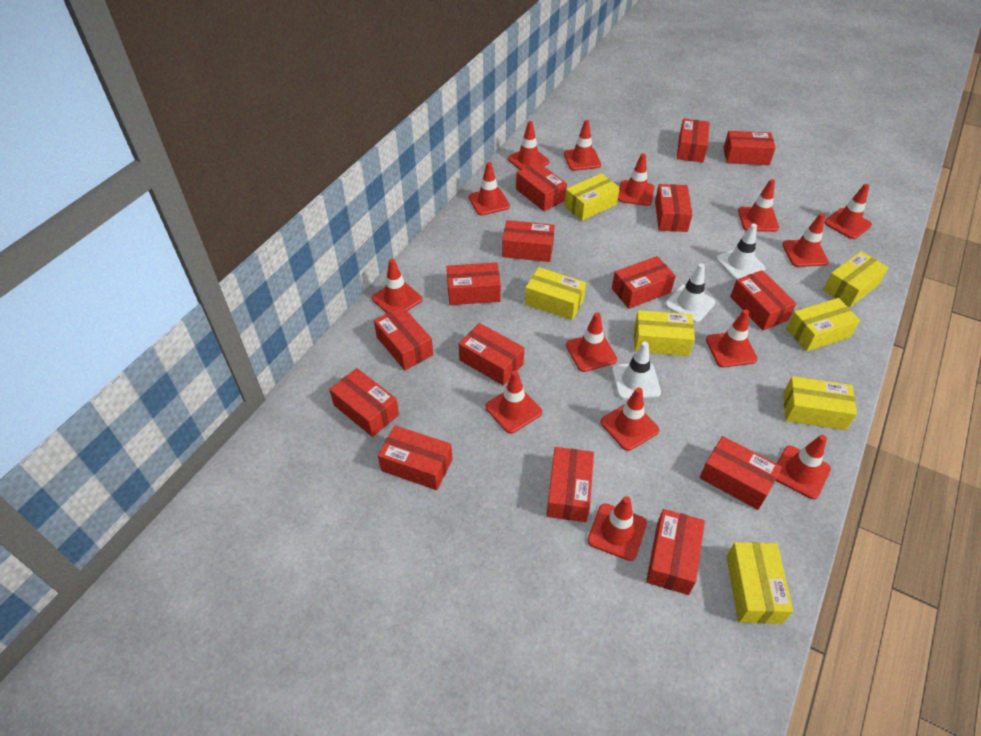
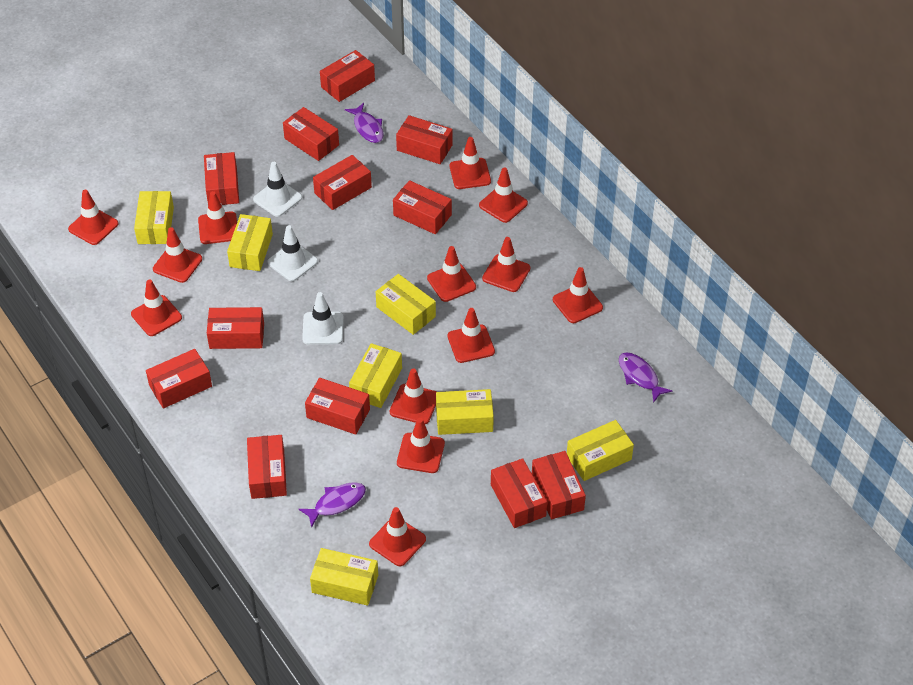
purple fish: none = 0 -> [299,482,366,528] [345,103,383,143] [619,352,672,402] = 3
red box: [329,368,399,437] [374,306,433,370] [378,425,452,490] [447,263,501,305] [459,323,524,386] [502,220,555,262] [516,162,567,211] [546,447,594,522] [612,256,676,309] [646,509,705,595] [655,184,693,232] [677,119,710,163] [700,436,782,510] [723,131,776,165] [730,270,796,330] = 15 -> [146,349,212,408] [204,152,239,205] [207,307,264,349] [247,435,287,499] [283,107,339,161] [305,378,370,435] [313,155,372,210] [320,50,375,102] [393,180,452,234] [396,115,453,164] [491,458,547,528] [532,451,586,519] = 12
red traffic cone: [372,259,422,313] [469,162,510,216] [485,371,542,434] [508,121,549,170] [564,120,601,171] [566,312,617,372] [587,496,647,561] [600,387,659,451] [618,153,654,206] [706,310,758,367] [738,179,779,232] [776,435,831,499] [782,213,829,267] [824,184,872,239] = 14 -> [68,190,119,245] [131,280,182,336] [153,227,202,283] [198,191,237,244] [369,507,426,566] [390,369,436,424] [397,418,445,473] [427,246,476,302] [448,308,495,363] [449,137,491,189] [479,167,528,223] [482,237,530,292] [553,267,603,323] = 13

